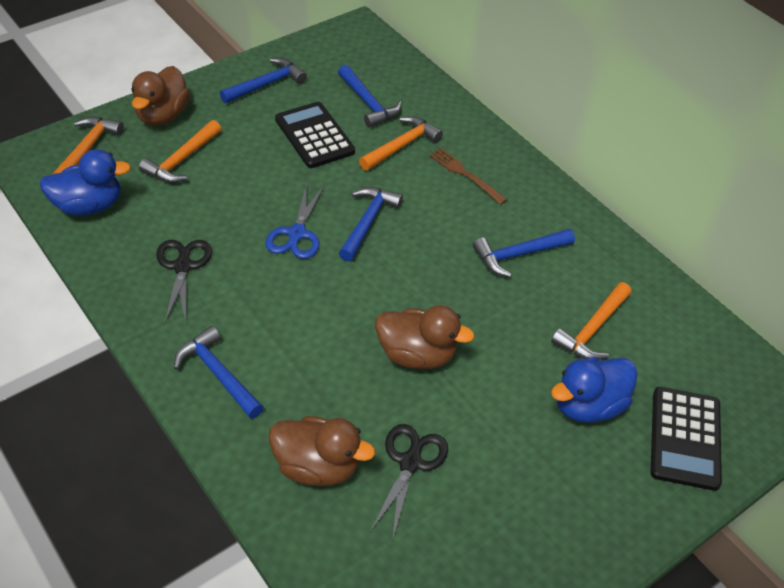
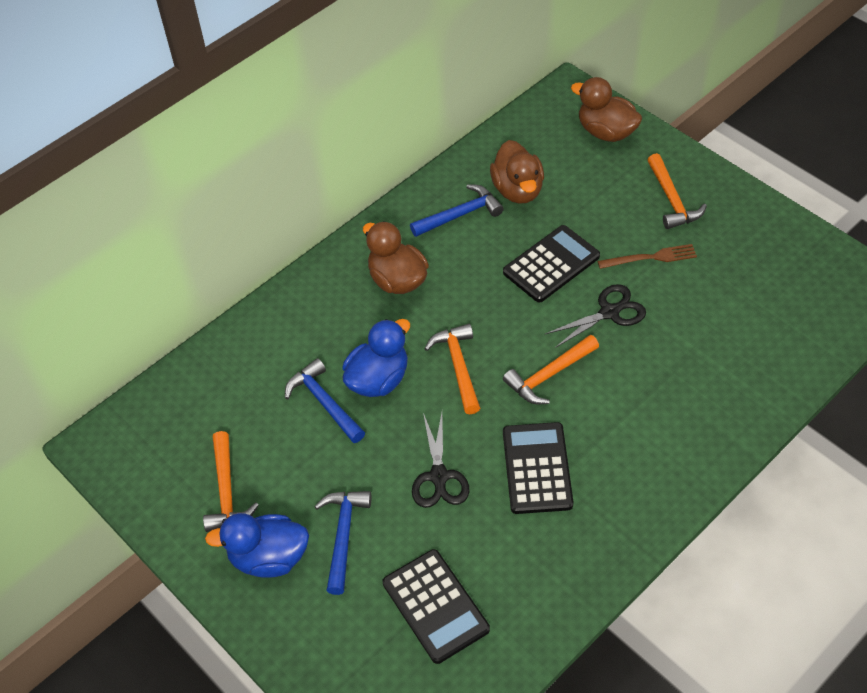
black calculator: [275,102,355,168] [651,387,722,491] = 2 -> [383,549,490,664] [503,225,600,303] [503,422,573,514] = 3
blue hammer: [174,326,264,419] [220,58,307,103] [338,65,402,128] [339,187,403,261] [473,229,575,277] = 5 -> [285,358,365,443] [314,491,371,595] [410,184,504,237] = 3
blue scissors: [265,185,324,259] = 1 -> none = 0

